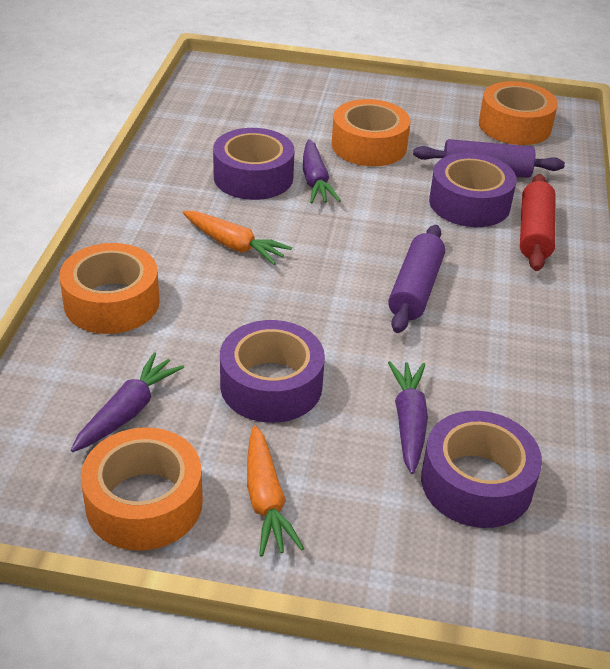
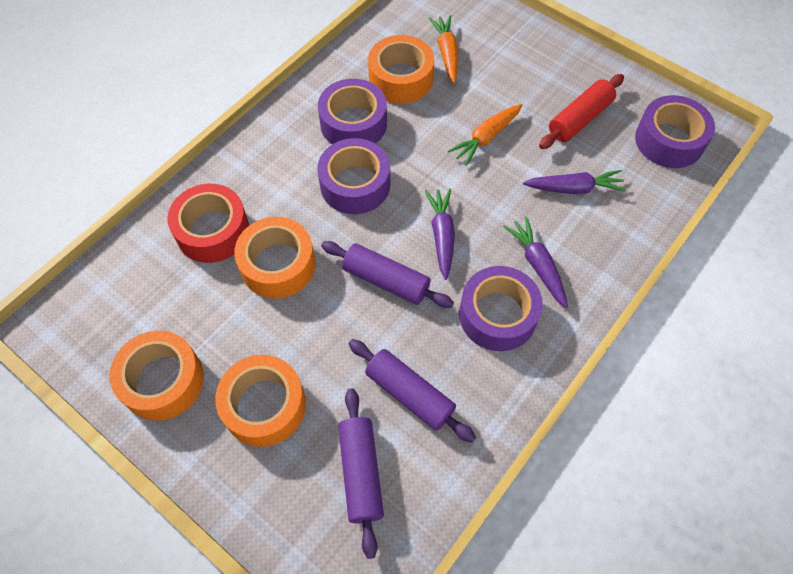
purple rolling pin: [388,225,445,333] [413,139,565,178] = 2 -> [321,241,454,308] [338,388,384,559] [348,339,476,443] = 3
red tape: none = 0 -> [168,184,249,263] = 1

